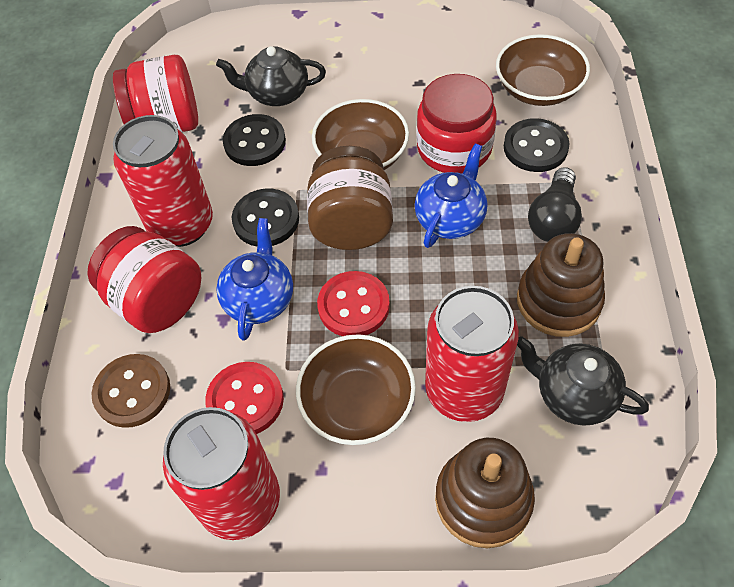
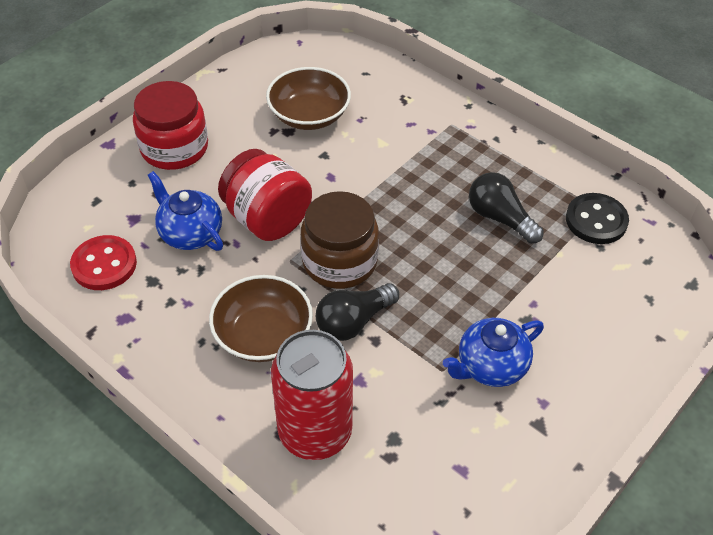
black button: [223,114,286,166] [232,189,299,246] [504,118,570,172] = 3 -> [566,193,629,244] = 1
black light bulb: [528,167,582,242] = 1 -> [316,283,399,341] [469,172,544,244] = 2
black teapot: [216,46,326,106] [517,336,649,426] = 2 -> none = 0
brown bowl: [296,334,416,445] [312,99,409,170] [496,34,590,106] = 3 -> [209,275,313,362] [266,67,351,130] = 2
brown button: [91,354,170,428] = 1 -> none = 0
brown stacking toy: [435,438,535,548] [517,233,605,337] = 2 -> none = 0
red button: [205,362,284,434] [317,271,390,336] = 2 -> [70,235,137,290] = 1
red can: [113,115,213,247] [163,407,280,540] [425,286,519,422] = 3 -> [271,330,353,460] = 1
red jar: [87,226,201,333] [113,55,198,133] [417,74,497,174] = 3 -> [133,81,208,170] [218,149,312,241] = 2

